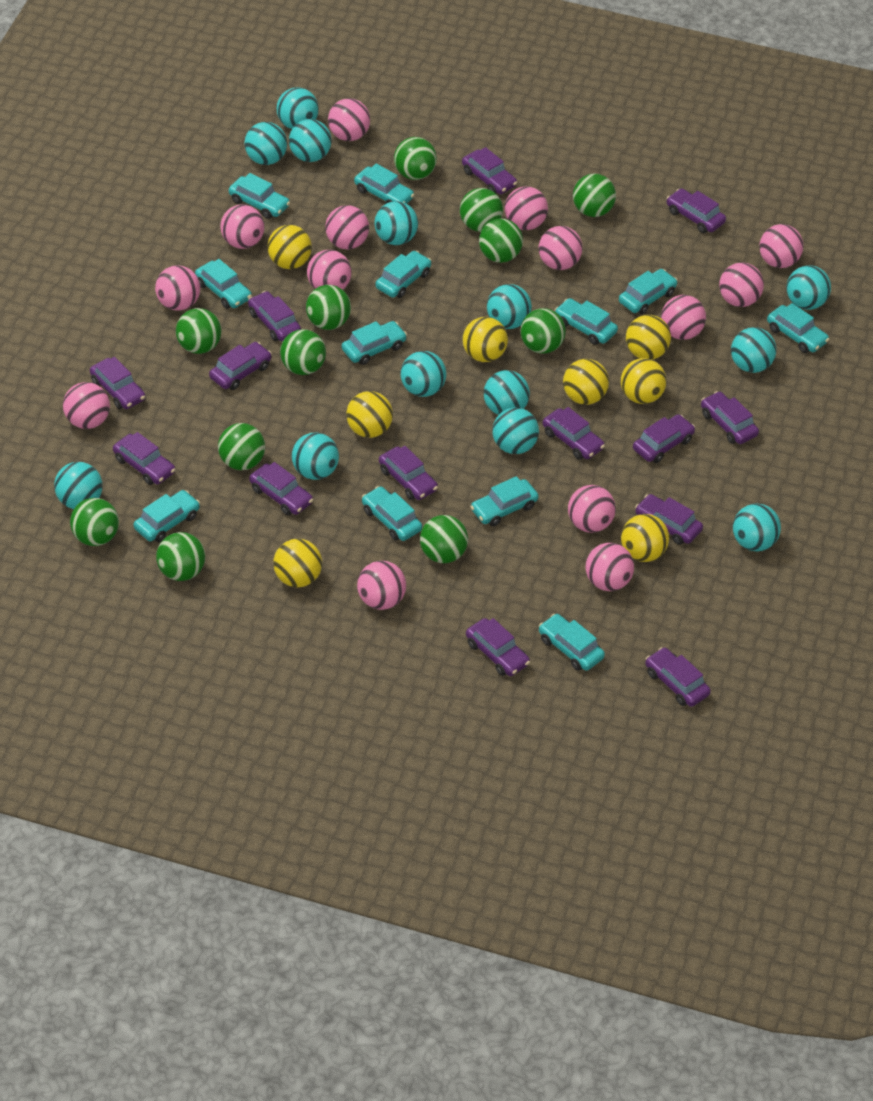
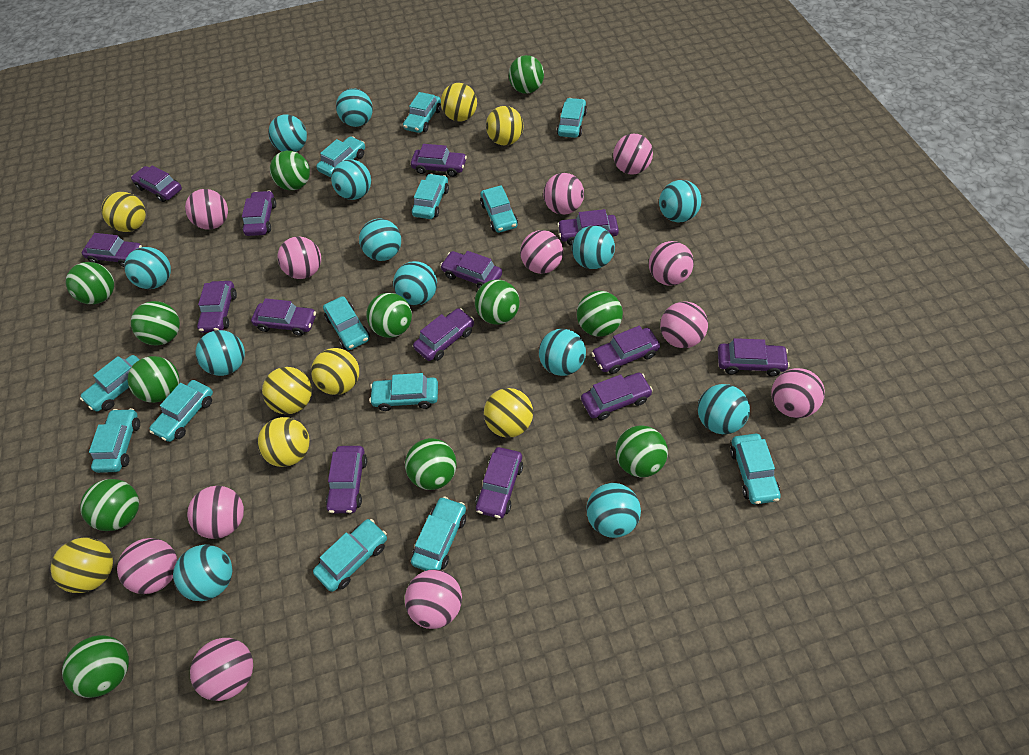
pink ball: [63,382,110,429] [155,265,200,311] [220,205,265,249] [307,250,352,290] [325,205,369,250] [328,98,370,141] [357,561,406,610] [505,186,548,230] [539,226,583,270] [568,485,616,533] [586,543,634,591] [661,295,706,340] [719,263,764,307] [760,224,803,268] = 14 -> [117,538,177,594] [185,189,228,230] [187,486,244,539] [190,638,253,701] [277,236,321,279] [405,569,462,629] [520,230,563,274] [543,173,584,215] [613,134,653,175] [649,241,694,286] [660,301,708,348] [771,368,825,418] = 12
turquoise car: [134,490,200,542] [195,259,252,309] [229,173,290,219] [342,321,407,365] [354,164,414,204] [362,486,422,541] [375,251,431,298] [470,476,539,526] [539,614,605,671] [555,298,618,345] [619,269,678,314] [767,303,829,353] = 12 -> [80,355,140,412] [89,408,140,473] [149,380,213,442] [313,519,387,592] [316,136,365,177] [323,296,370,350] [369,373,438,411] [403,92,441,133] [411,496,466,571] [412,174,449,219] [480,185,518,233] [557,98,587,138] [730,434,781,504] = 13

